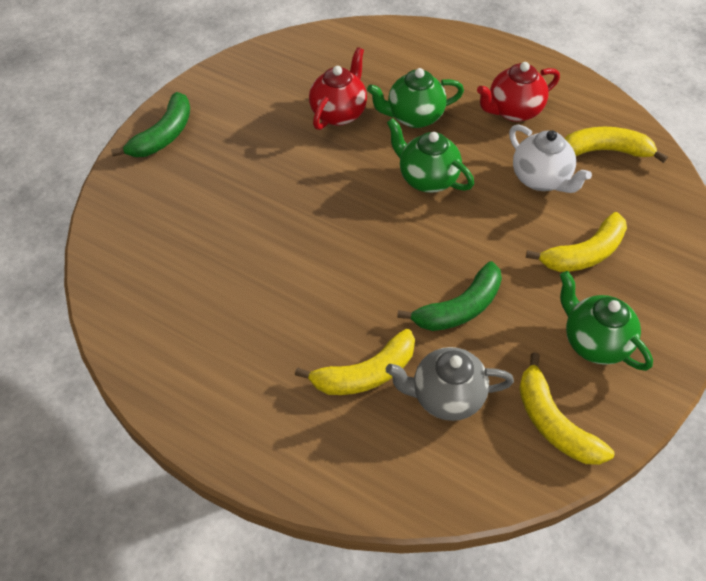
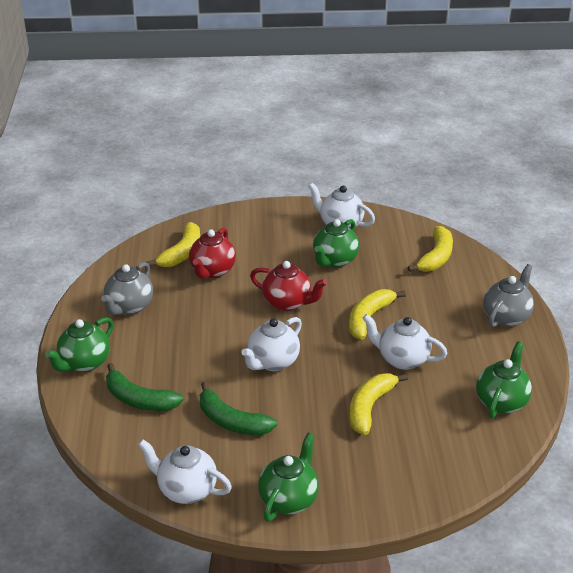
green teapot: [367,68,464,128] [387,118,474,193] [560,271,653,371] = 3 -> [45,317,114,372] [258,433,319,522] [313,219,359,268] [476,341,532,418] = 4
grey teapot: [386,347,514,421] = 1 -> [101,262,153,315] [483,264,534,327] = 2
white teapot: [509,125,592,193] = 1 -> [138,439,232,504] [241,317,302,371] [308,183,375,228] [362,314,447,370] = 4

